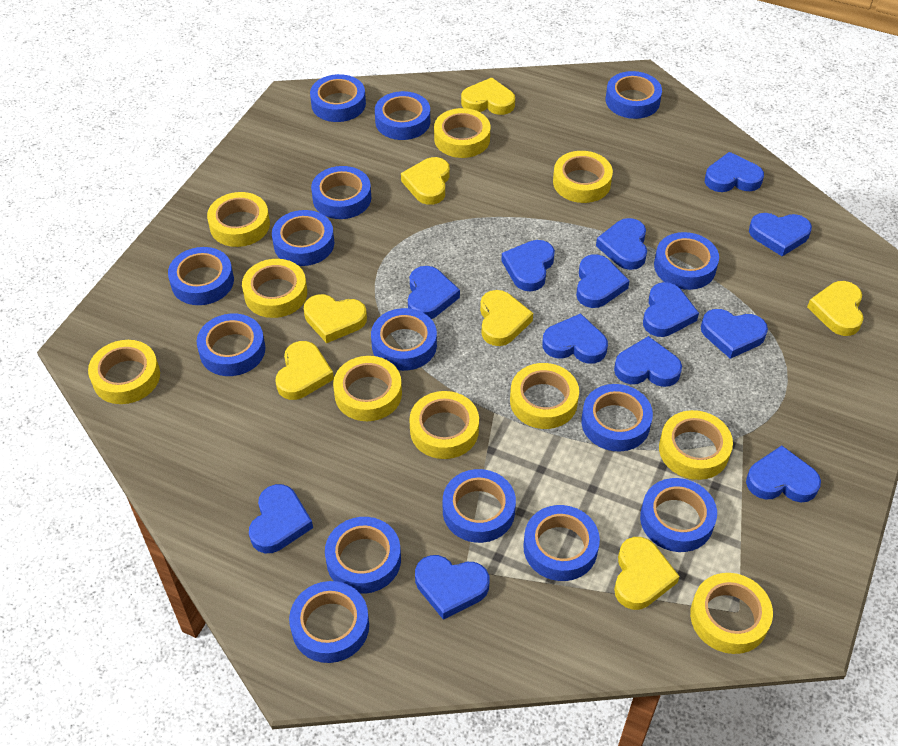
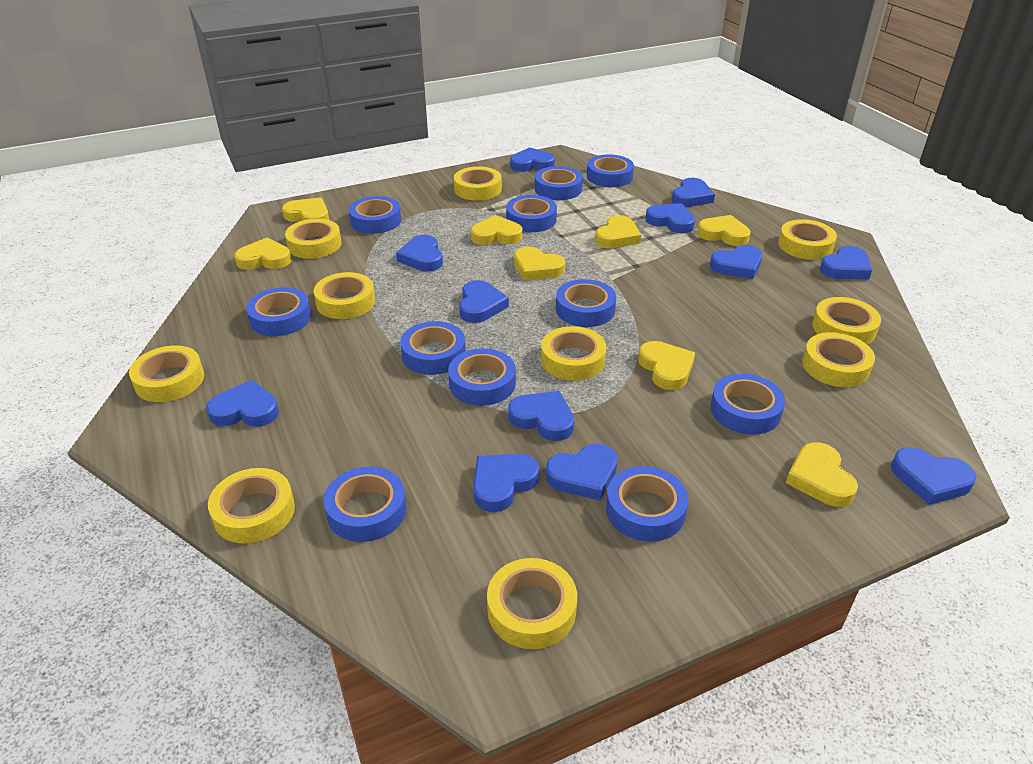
blue heart: [249,484,313,553] [408,266,460,319] [415,555,489,620] [501,240,555,292] [542,313,608,364] [576,254,630,308] [596,218,647,270] [614,336,682,387] [643,282,699,337] [701,309,768,359] [705,152,764,192] [746,446,821,502] [749,213,812,256] = 13 -> [206,380,279,427] [396,235,443,271] [459,280,509,323] [473,453,539,512] [508,391,574,441] [510,147,555,172] [546,443,618,501] [645,203,695,233] [671,178,715,207] [710,245,762,279] [820,246,872,280] [891,447,977,505] = 12
blue tape: [168,247,234,305] [197,314,265,376] [272,210,334,266] [289,581,369,663] [310,74,366,122] [311,166,371,219] [325,517,401,594] [371,308,437,371] [375,91,430,140] [443,469,516,543] [523,505,600,581] [581,384,653,451] [606,71,662,119] [640,478,717,552] [654,232,719,290] = 15 -> [246,287,311,336] [324,466,407,542] [349,196,401,234] [400,321,466,375] [448,348,516,406] [506,195,557,232] [535,166,583,200] [556,279,616,327] [587,154,634,187] [606,466,688,541] [710,373,785,435] = 11
yellow heart: [276,341,334,400] [304,294,367,343] [401,157,450,205] [461,77,515,115] [480,290,533,346] [614,537,680,610] [807,281,863,336] = 7 -> [234,238,291,270] [282,197,329,222] [471,215,523,245] [514,246,565,281] [595,215,641,248] [638,341,695,390] [697,215,751,246] [786,442,858,507] = 8

